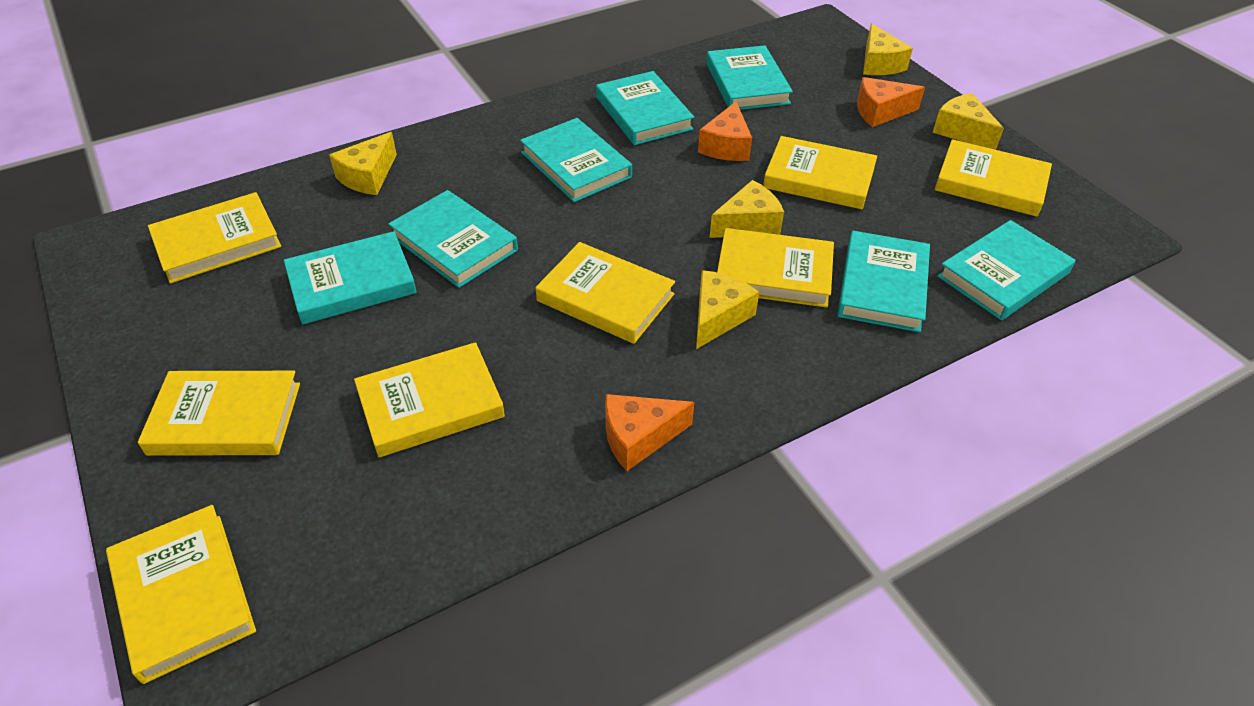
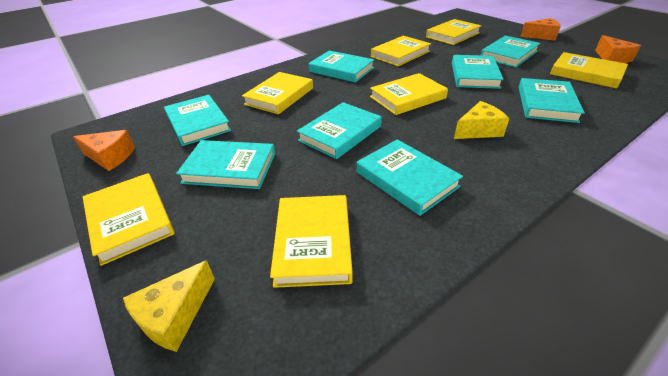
turquoise book: [284,231,417,324] [388,190,518,288] [520,118,632,202] [596,71,694,145] [706,45,793,110] [838,231,930,332] [938,220,1075,320] = 7 -> [164,95,231,146] [176,140,275,189] [297,102,382,159] [309,51,374,83] [357,139,463,216] [452,55,504,89] [481,36,541,68] [518,78,585,123] = 8
yellow book: [106,505,256,684] [138,371,300,456] [148,192,281,283] [354,342,505,457] [536,242,675,344] [717,228,834,308] [763,136,877,209] [935,139,1052,217] = 8 -> [83,173,175,266] [242,72,313,114] [270,195,353,288] [370,73,448,115] [371,36,431,66] [426,19,481,45] [550,52,628,89] = 7
yellow cheese: [329,132,397,195] [696,270,759,349] [710,180,784,238] [863,24,913,75] [932,93,1004,150] = 5 -> [123,260,215,352] [454,101,509,139] = 2

